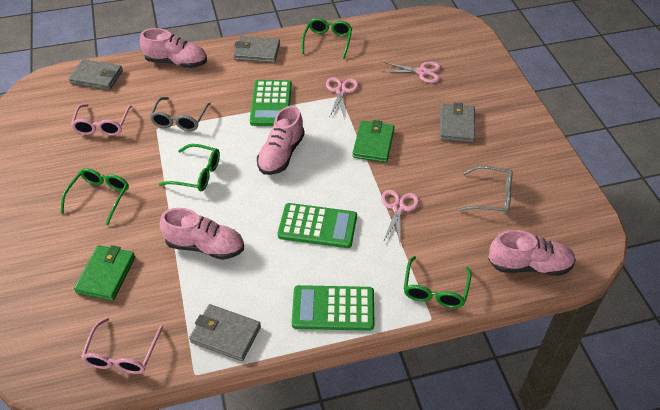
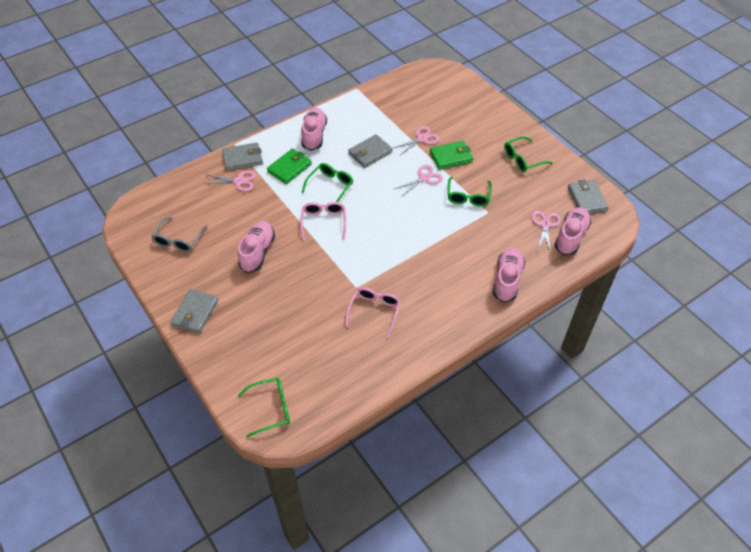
green calculator: [250,80,292,126] [278,203,357,248] [292,285,374,331] = 3 -> none = 0
grey glasses: [149,97,211,131] [458,165,512,215] = 2 -> [151,217,208,252] = 1
pink scissors: [326,77,359,116] [381,190,419,243] [383,61,441,83] = 3 -> [206,170,256,191] [394,126,440,156] [394,165,443,197] [531,211,561,253] = 4

